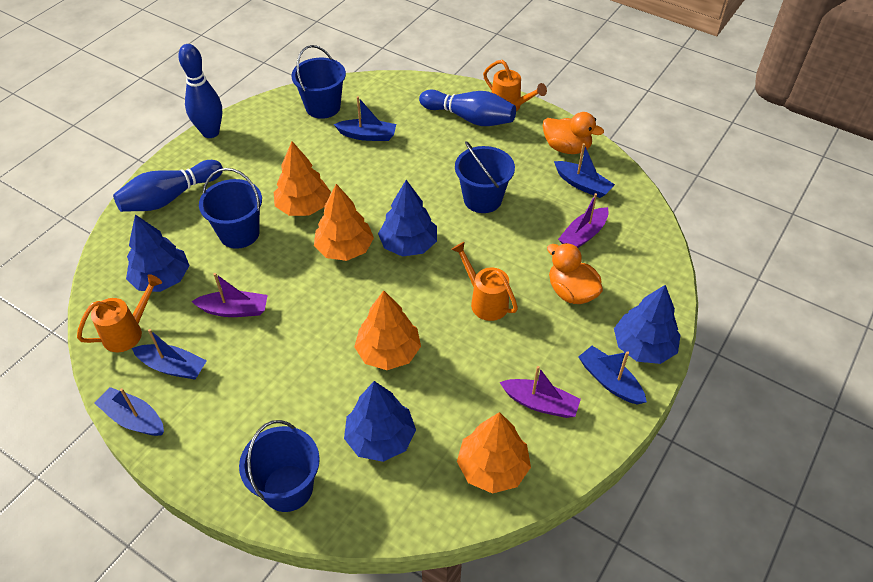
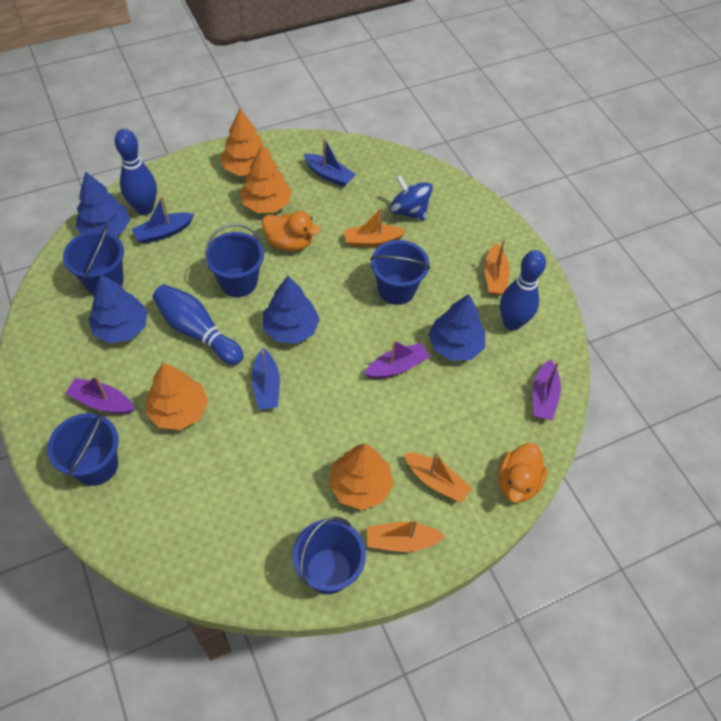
blue boat: [95,387,164,436] [132,329,207,379] [334,96,396,141] [554,143,615,198] [578,346,647,405] = 5 -> [132,196,194,244] [252,348,280,409] [304,138,356,187] = 3
blue bucket: [199,168,262,249] [239,420,320,512] [291,45,346,119] [455,141,515,213] = 4 -> [47,412,119,486] [63,226,124,294] [205,224,264,297] [293,517,366,594] [370,240,430,305] = 5
blue spinning top: none = 0 -> [389,175,433,221] = 1
orange boat: none = 0 -> [344,207,406,247] [367,519,446,552] [404,451,472,503] [484,239,510,295] = 4
orange watering can: [77,274,162,352] [451,242,518,321] [483,60,547,111] = 3 -> none = 0

